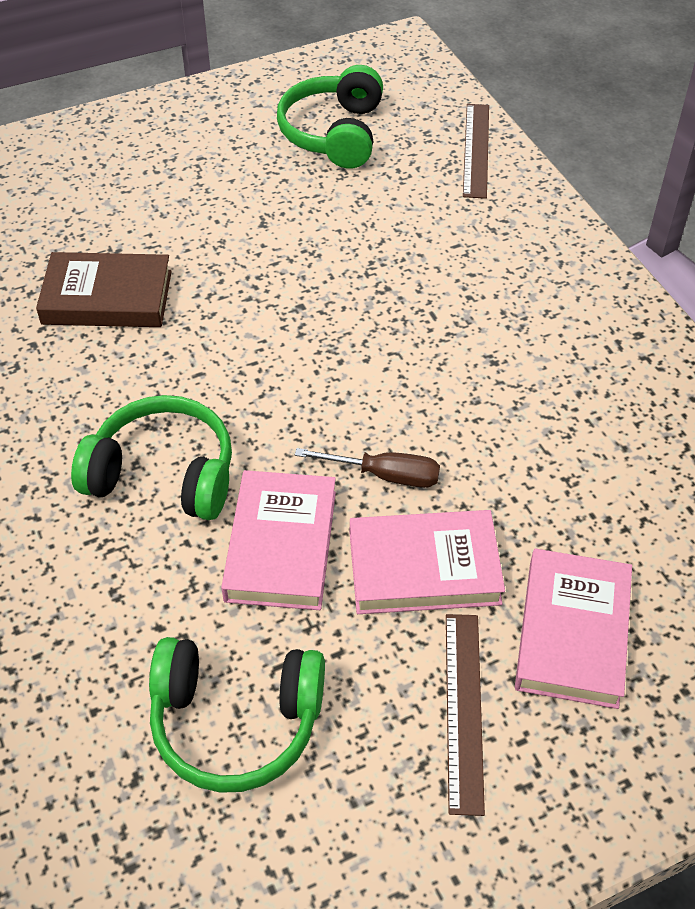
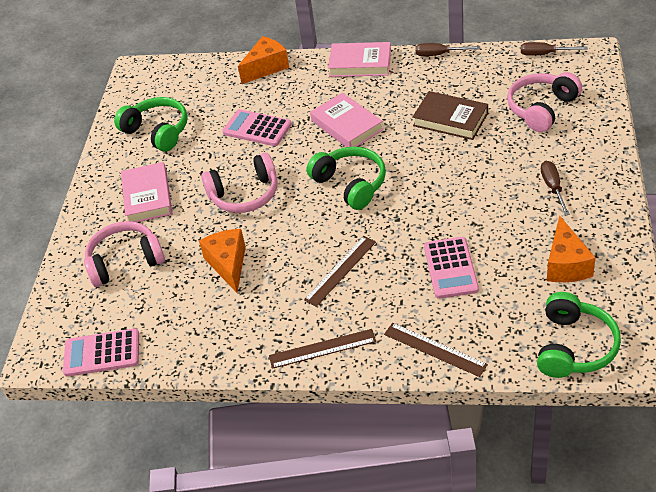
brown ruler: [446,614,485,816] [463,104,489,199] = 2 -> [269,329,376,369] [304,236,376,307] [384,323,488,377] = 3
brown screwdriver: [295,448,440,488] = 1 -> [416,43,480,56] [521,42,588,56] [541,161,570,216] = 3
orange cheese: none = 0 -> [199,229,246,293] [238,36,289,84] [547,215,596,282] = 3
pink calculator: none = 0 -> [63,328,139,377] [222,109,292,146] [424,237,479,299] = 3
pink headphones: none = 0 -> [84,221,165,287] [201,153,277,213] [507,72,582,132] = 3

